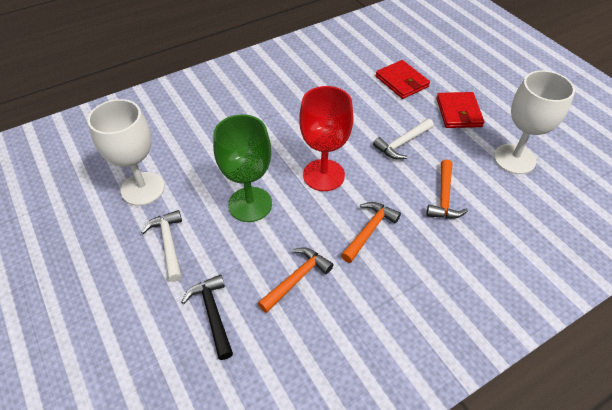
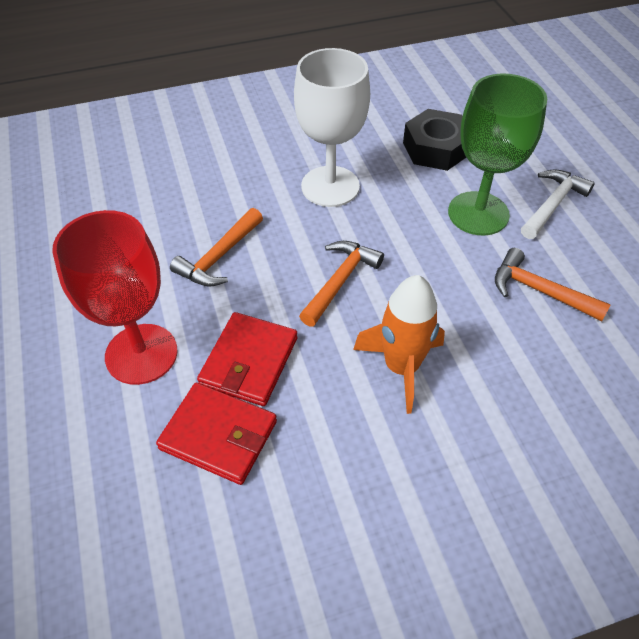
black hammer: [182,274,233,360] = 1 -> none = 0
black nut: none = 0 -> [403,109,466,171] = 1
orange rocket: none = 0 -> [353,275,445,414] = 1
white goblet: [88,99,165,206] [494,70,575,174] = 2 -> [294,48,370,207] = 1
white hammer: [141,210,182,282] [373,118,434,160] = 2 -> [521,169,595,239] = 1

